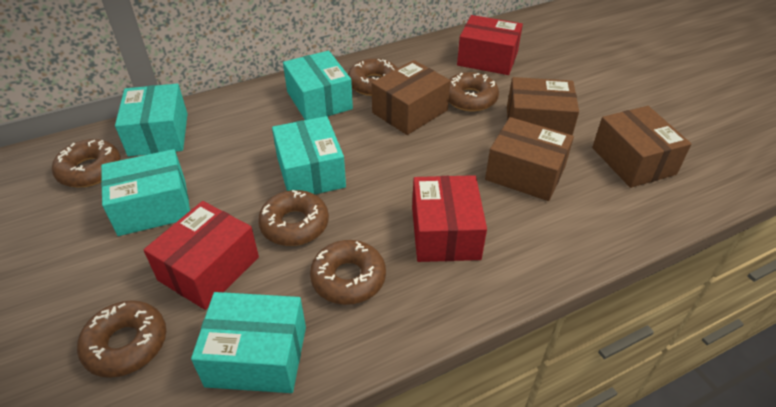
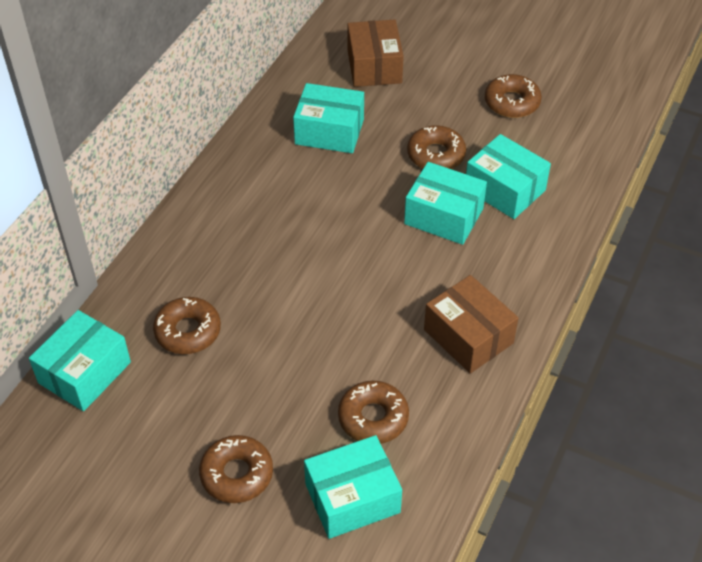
brown box: [371,60,450,135] [485,117,574,201] [507,77,579,135] [592,106,691,188] = 4 -> [347,20,404,87] [424,275,519,374] = 2
brown donut: [52,139,121,187] [77,300,166,378] [258,190,329,246] [310,240,386,305] [348,59,398,96] [449,72,499,111] = 6 -> [153,297,221,354] [199,435,273,503] [338,381,409,444] [407,125,466,169] [485,74,542,118] = 5
red box: [144,201,259,310] [412,175,487,262] [457,15,523,75] = 3 -> none = 0

